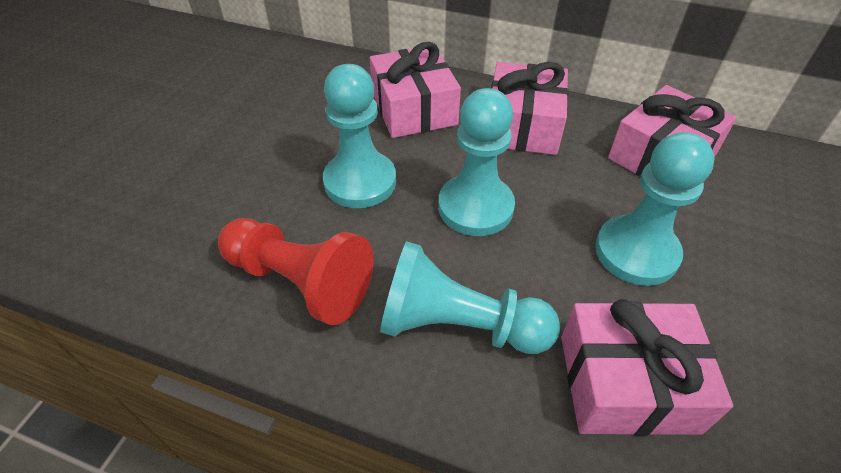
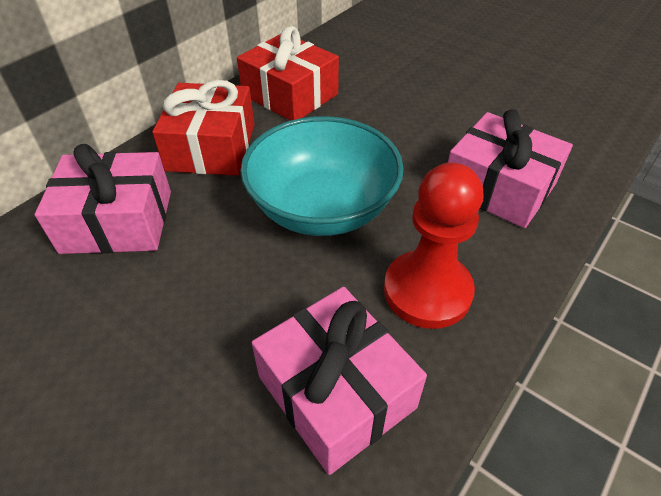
pink gift: [370,42,461,138] [491,62,569,155] [561,299,733,436] [608,85,737,177] = 4 -> [35,144,171,254] [252,287,427,475] [448,109,573,228] = 3
red gift: none = 0 -> [152,80,254,176] [237,26,339,121] = 2
turquoise bowl: none = 0 -> [240,116,404,236] = 1
turquoise pawn: [323,64,396,208] [380,241,560,354] [438,88,515,236] [595,132,714,286] = 4 -> none = 0

